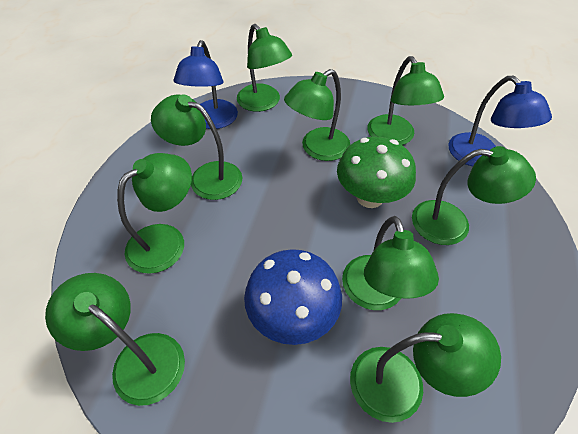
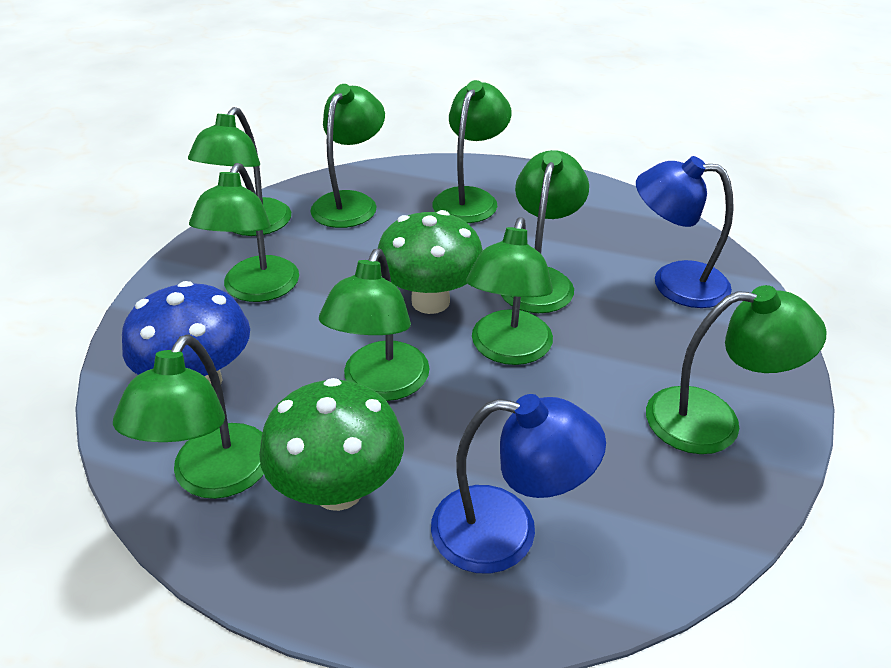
green mushroom: [337,137,416,208] = 1 -> [259,378,404,511] [378,210,483,314] = 2

